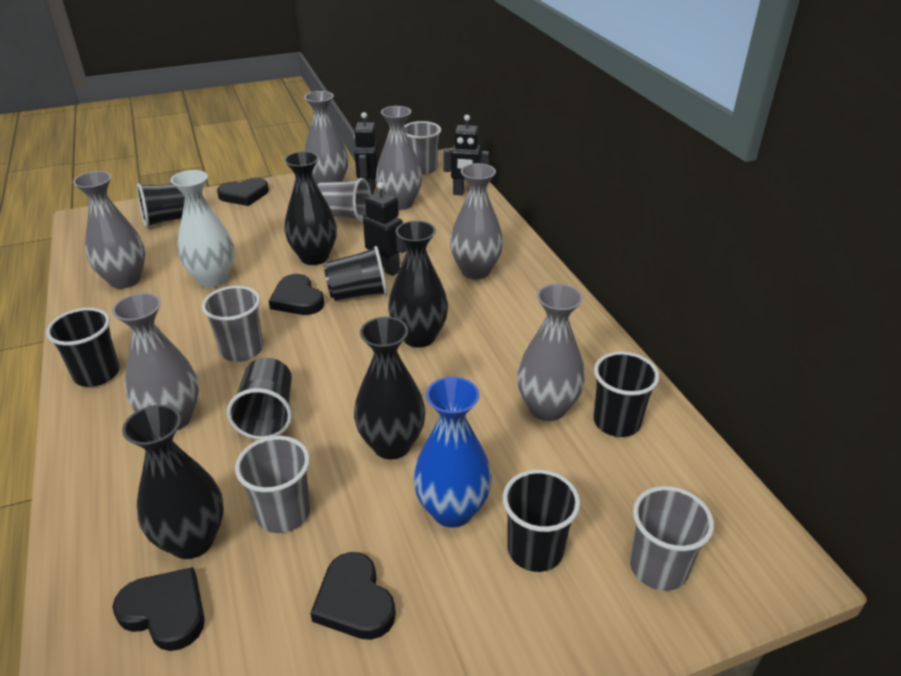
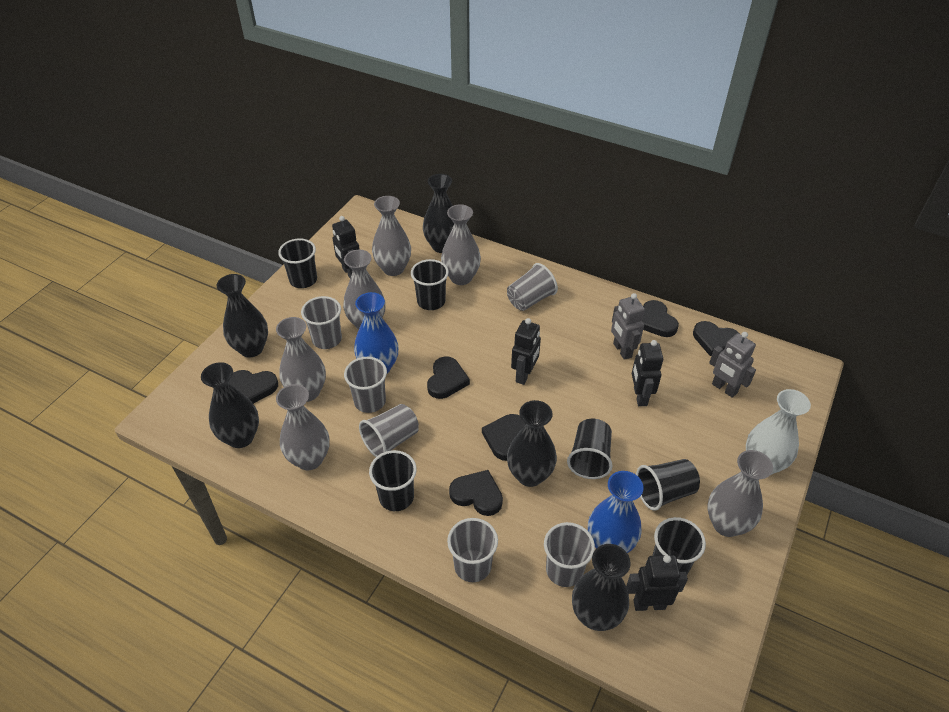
black heart: [113,567,205,651] [217,178,269,206] [269,274,324,315] [310,552,396,640] = 4 -> [229,370,278,404] [427,357,470,399] [449,470,503,516] [482,414,526,461] [642,300,679,337] [693,321,740,356] = 6
black robot: [354,112,379,195] [363,182,407,276] [443,115,489,195] = 3 -> [332,216,360,278] [511,318,541,385] [626,555,688,611] [632,340,663,406] = 4
black vase: [122,405,224,559] [284,151,337,265] [354,317,426,459] [388,221,448,348] = 4 -> [201,362,259,448] [217,274,268,357] [423,174,454,253] [507,400,557,487] [572,544,631,631] = 5
blue vase: [413,377,492,528] = 1 -> [354,292,399,373] [588,471,644,553] = 2
grey cup: [202,286,263,362] [235,436,310,533] [317,178,371,222] [404,121,441,175] [630,486,714,591] = 5 -> [301,296,342,349] [344,357,387,413] [359,404,419,457] [447,518,498,582] [507,263,558,311] [544,522,595,587] = 6
grey robot: none = 0 -> [611,293,645,360] [709,332,756,398] = 2

